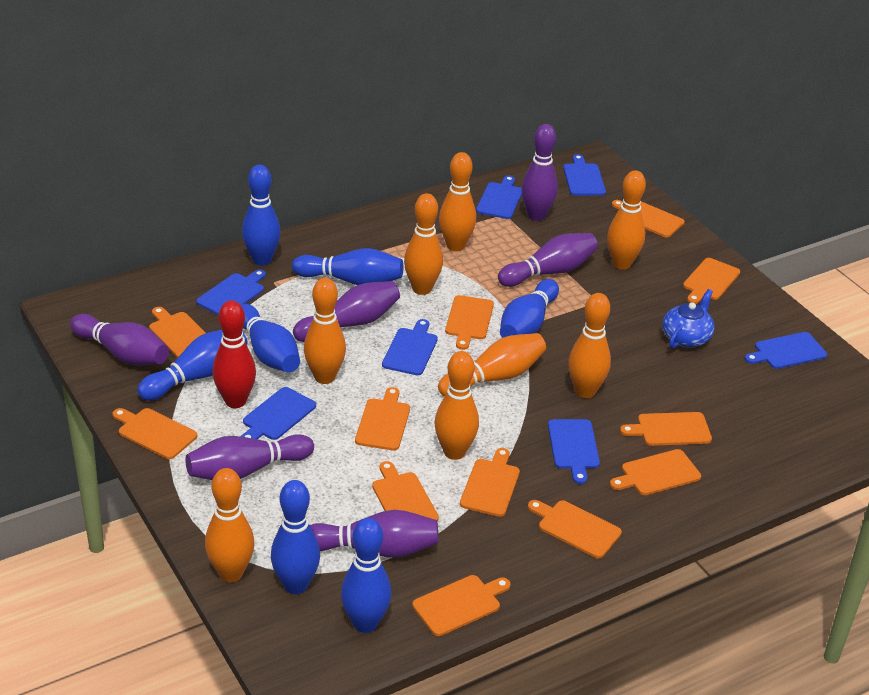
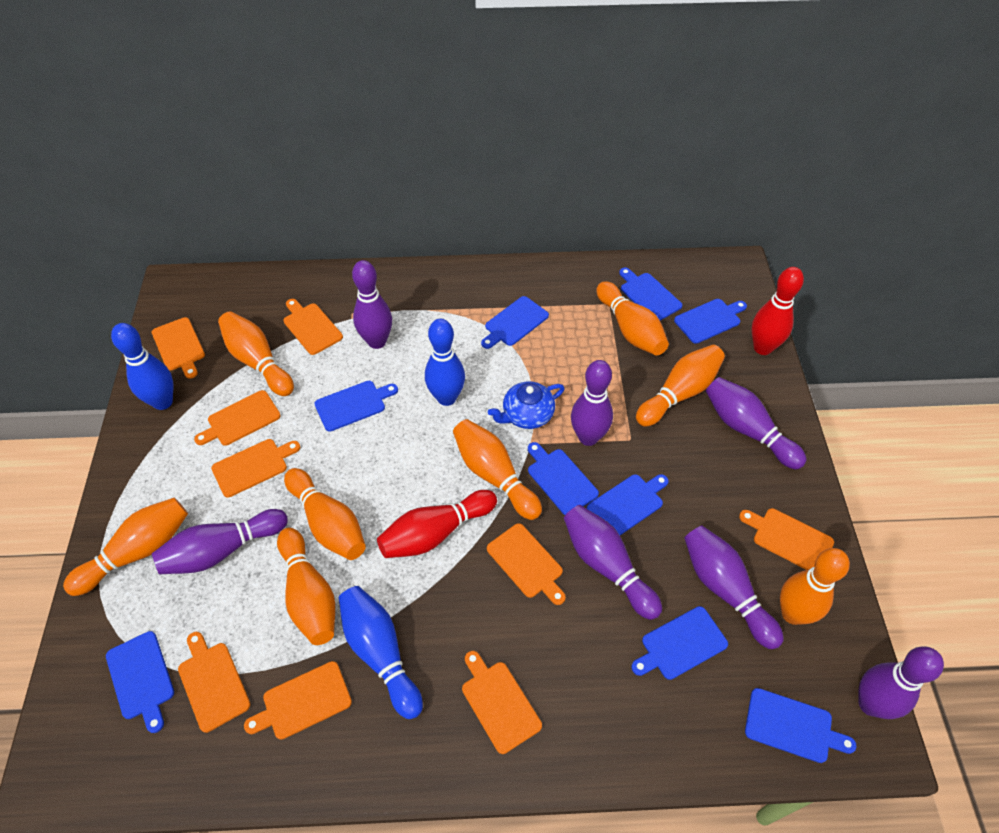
blue bowling pin: [137,330,248,401] [241,304,300,373] [242,165,281,265] [271,480,320,594] [292,248,403,285] [341,518,391,633] [500,279,559,338] = 7 -> [111,323,173,410] [339,586,423,719] [425,319,465,406] = 3
blue cutting board: [196,269,266,315] [241,387,316,440] [382,319,438,375] [476,175,522,219] [548,419,600,484] [563,154,606,196] [745,332,827,369] = 7 -> [106,631,174,733] [314,381,398,431] [481,296,549,349] [528,442,599,515] [587,474,669,535] [619,268,682,321] [631,606,728,680] [674,299,747,344] [745,688,856,763] = 9
orange cutting board: [112,408,197,459] [149,307,206,358] [355,387,410,450] [372,461,439,521] [412,575,510,636] [445,295,494,350] [460,448,520,517] [528,500,622,558] [610,449,701,495] [612,200,685,238] [620,412,712,446] [683,258,740,304] = 12 -> [152,317,205,379] [178,632,251,733] [194,390,281,446] [211,439,300,497] [244,661,352,740] [283,299,343,355] [462,651,542,754] [487,523,566,605] [739,508,834,570] = 9
purple bowling pin: [70,314,169,365] [185,434,314,480] [293,281,400,342] [310,510,438,558] [498,233,598,287] [521,124,558,221] = 6 -> [152,509,288,574] [352,260,392,349] [564,505,662,620] [571,360,613,446] [684,525,784,649] [706,377,806,469] [858,646,944,719] = 7
red bowling pin: [212,300,256,408] = 1 -> [377,490,497,558] [751,267,804,355] = 2

